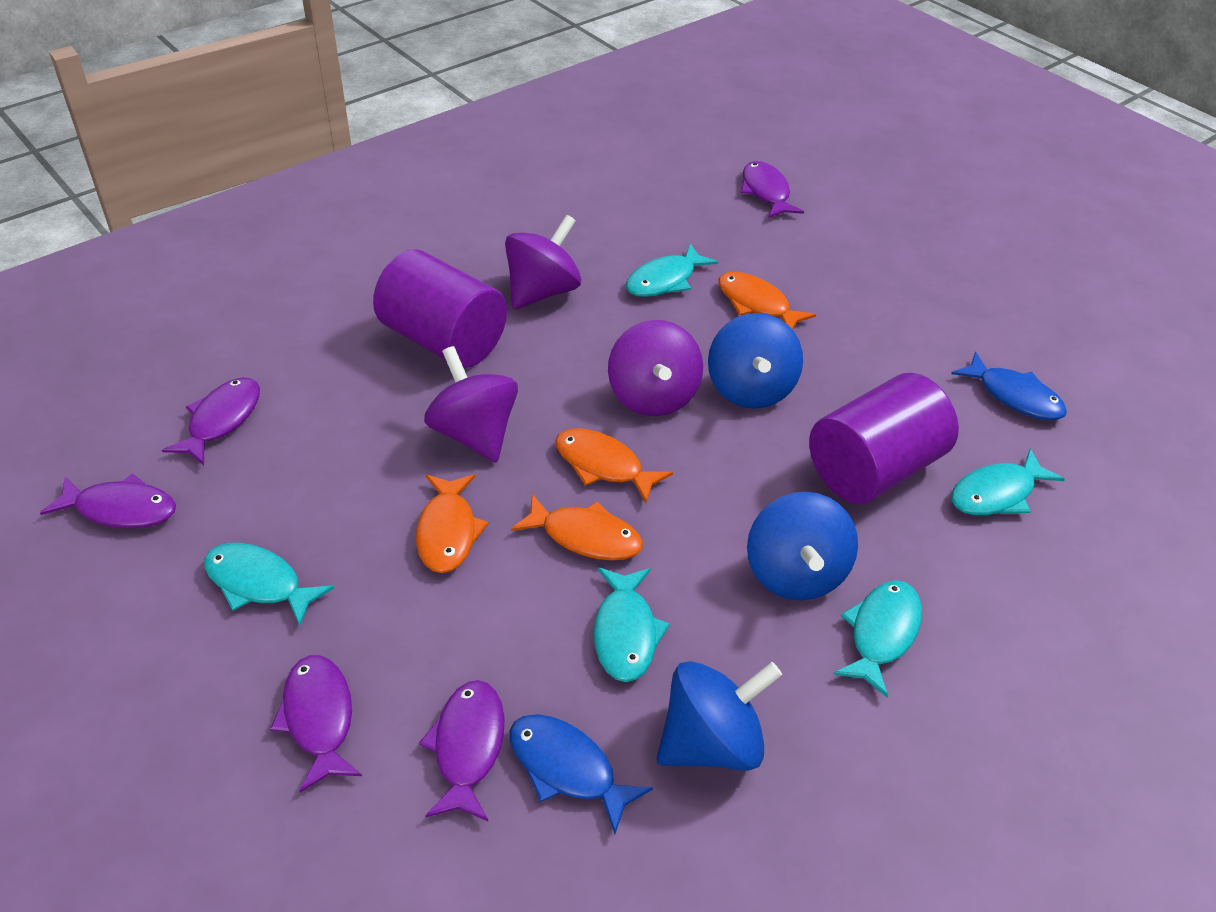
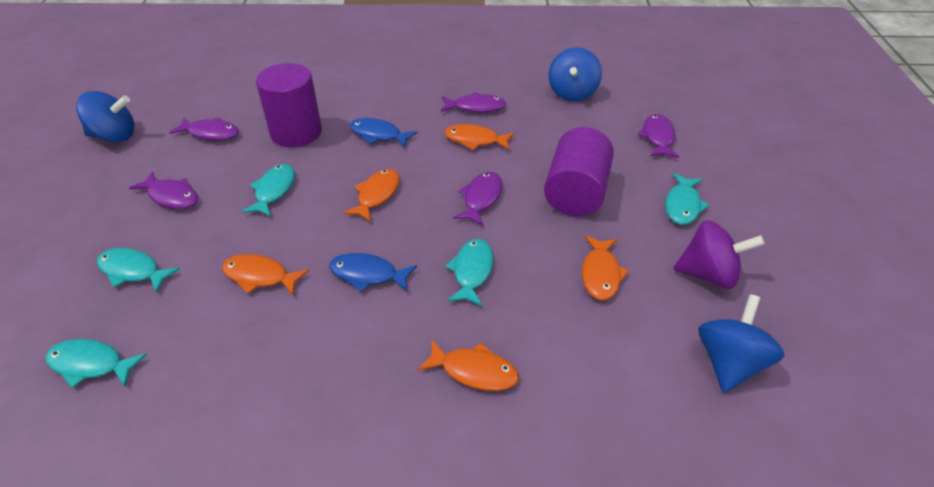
orange fish: [416,474,489,573] [511,494,643,561] [555,428,673,503] [718,272,816,330] = 4 -> [222,254,309,295] [343,169,400,222] [418,340,519,391] [444,124,514,150] [582,236,629,300] = 5
purple spinning top: [424,346,518,462] [505,215,581,309] [608,320,703,416] = 3 -> [674,220,765,289] = 1

